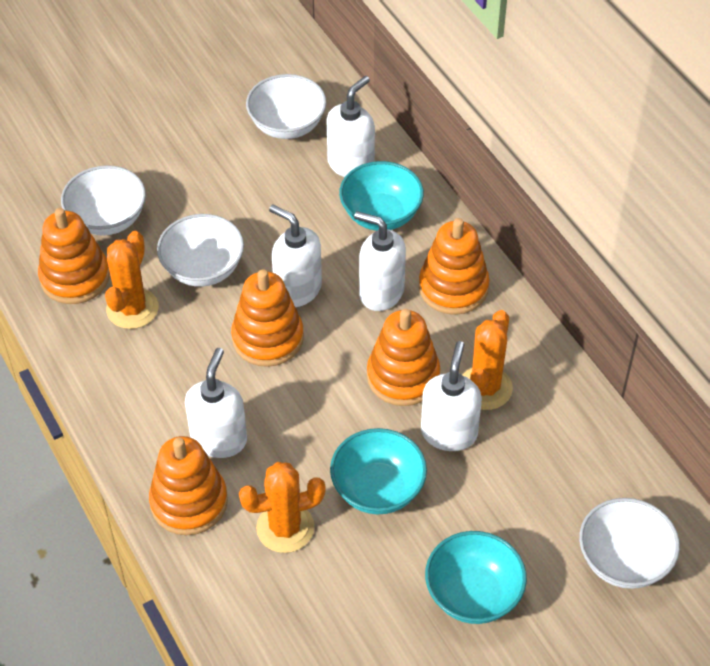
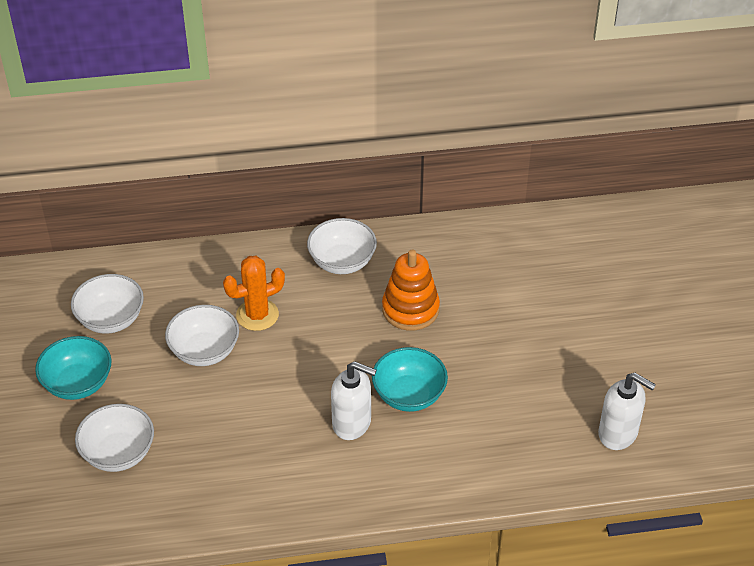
orange cactus: [105,231,159,329] [239,462,326,553] [462,310,513,410] = 3 -> [223,256,285,331] = 1
orange stacking toy: [38,208,110,304] [149,436,228,535] [231,269,304,367] [367,309,440,406] [419,218,490,315] = 5 -> [382,250,440,331] = 1
turquoise bowl: [330,428,427,514] [339,161,424,231] [425,531,527,624] = 3 -> [35,336,111,400] [372,347,448,412] = 2
white soap dispenser: [185,348,247,458] [269,204,322,307] [326,76,375,177] [354,211,406,311] [421,341,482,451] = 5 -> [331,361,376,440] [598,373,656,450] = 2

